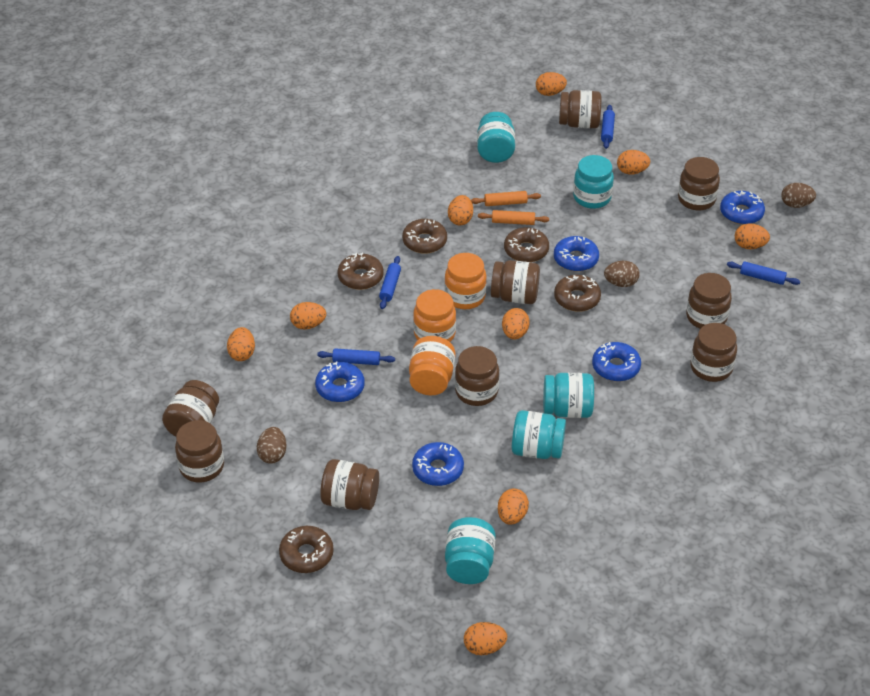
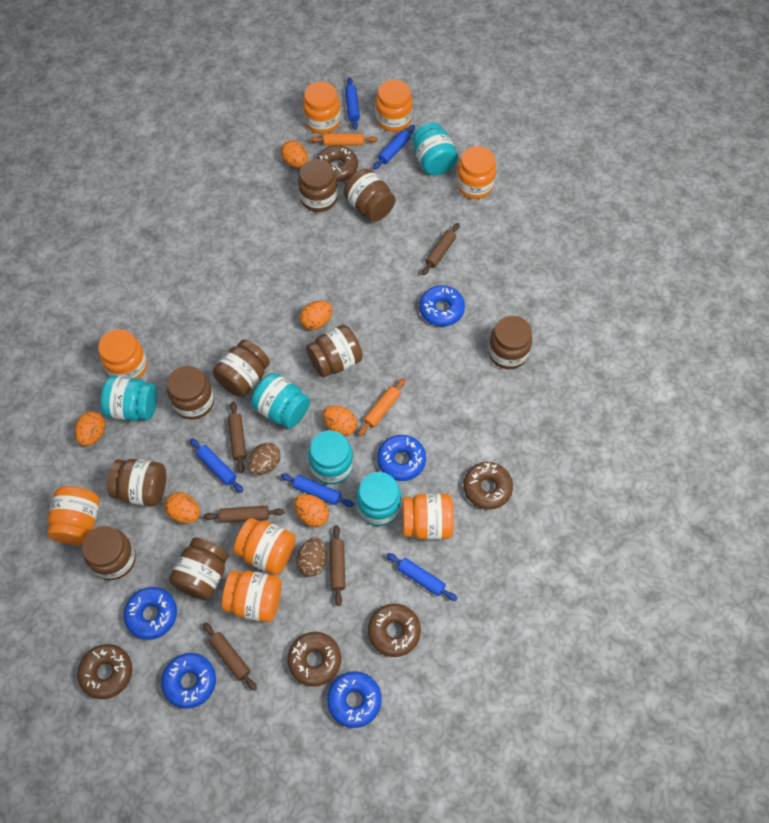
blue rolling pin: [317,348,395,365] [379,256,401,309] [601,105,615,149] [727,261,800,285] = 4 -> [190,438,243,493] [280,473,354,507] [345,77,360,130] [373,125,415,170] [386,553,457,601] = 5
brown egg: [257,427,287,464] [604,261,640,287] [781,183,816,208] = 3 -> [247,443,281,475] [296,537,327,577] = 2
brown rolling pin: none = 0 -> [203,506,285,523] [203,622,257,691] [228,402,246,473] [330,525,345,606] [422,223,460,275] = 5
orange egg: [227,327,255,361] [290,302,326,330] [448,195,473,225] [464,622,507,655] [498,488,529,525] [502,308,530,339] [536,72,567,96] [617,150,650,175] [735,223,770,249] = 9 -> [75,411,105,446] [165,492,200,523] [281,140,308,168] [294,494,329,527] [300,301,332,330] [323,406,357,436] = 6
orange jar: [409,336,456,395] [413,289,456,342] [444,253,487,309] = 3 -> [47,486,100,545] [98,329,147,379] [222,571,281,622] [234,518,296,575] [303,82,341,134] [375,79,413,132] [403,493,454,540] [456,146,496,199] = 8

